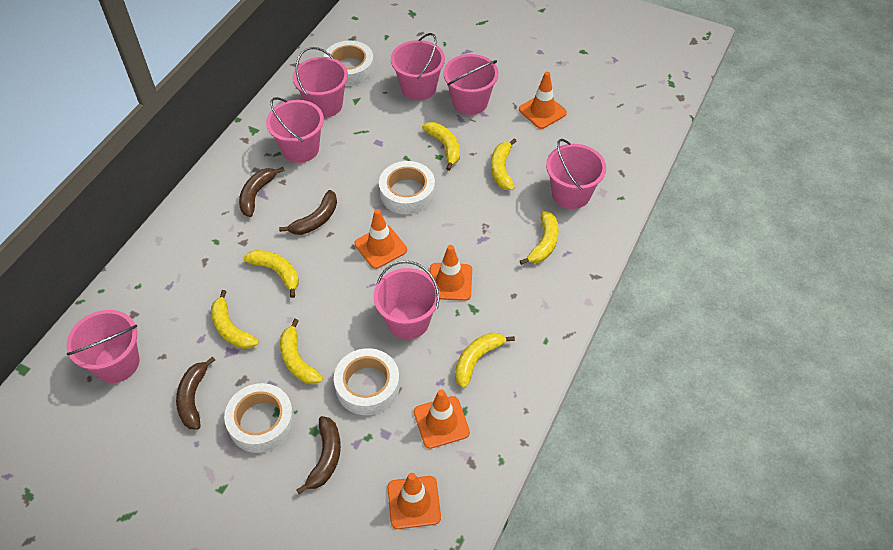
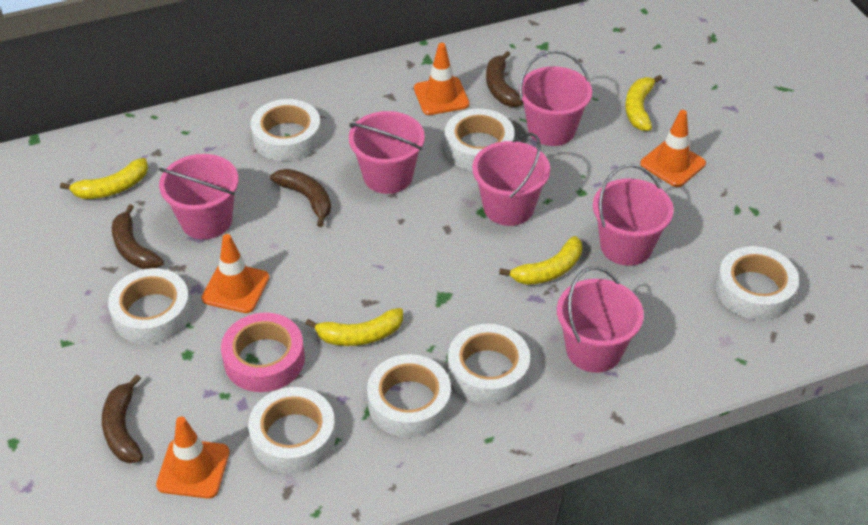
orange traffic cone: [354,209,407,269] [387,473,441,529] [414,389,470,449] [430,245,472,301] [519,72,567,129] = 5 -> [156,417,230,499] [201,234,270,313] [414,43,469,115] [640,110,706,187] = 4
pink bucket: [66,310,139,383] [266,97,324,163] [293,47,348,118] [374,261,440,339] [391,33,445,100] [444,54,499,115] [546,139,606,209] = 7 -> [159,154,239,239] [349,111,425,194] [472,133,550,226] [519,51,592,146] [557,267,644,373] [593,164,674,266] = 6
pink tape: none = 0 -> [221,313,305,392] = 1
white tape: [224,383,295,453] [323,40,374,86] [334,348,400,415] [379,161,435,215] = 4 -> [108,268,192,344] [248,387,336,473] [251,99,322,161] [367,354,451,438] [445,109,515,171] [448,324,530,404] [716,246,799,320] = 7
yellow banana: [211,290,259,349] [243,250,299,298] [280,319,323,384] [422,122,460,171] [455,333,515,388] [491,138,517,190] [520,211,559,265] = 7 -> [60,158,148,199] [305,308,403,346] [499,236,582,285] [625,75,662,131] = 4

